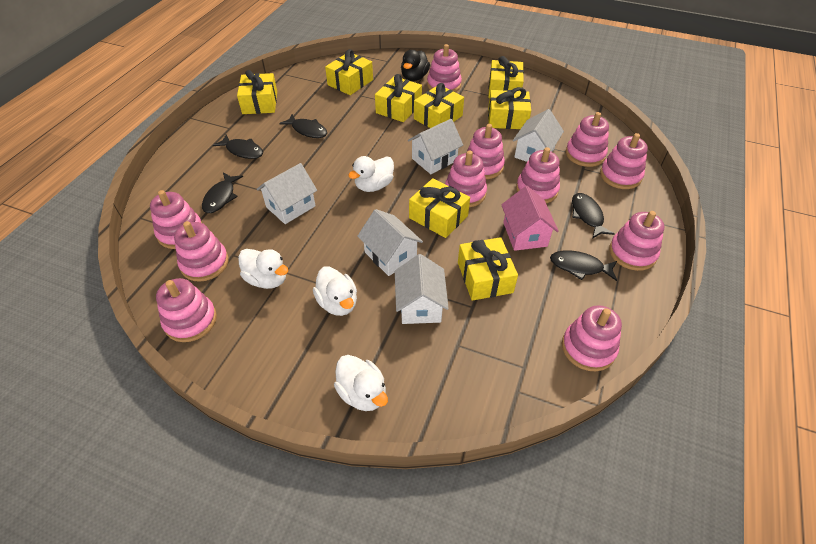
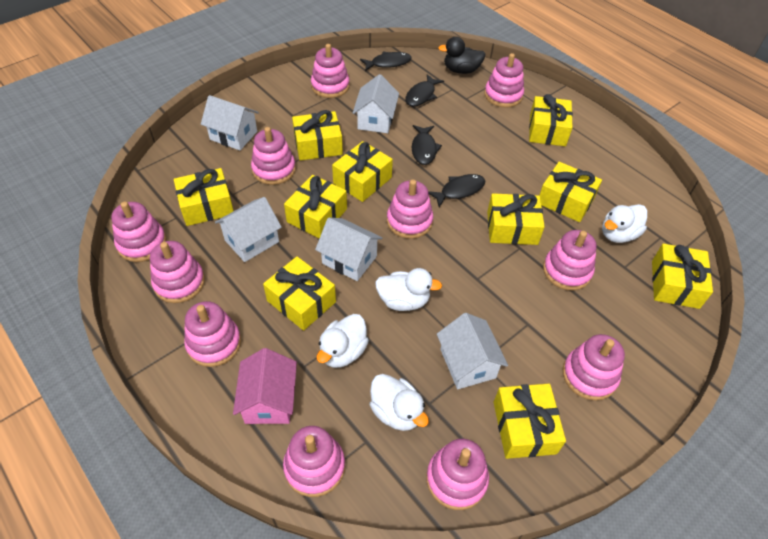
black fish: [202,173,243,213] [213,134,263,159] [279,114,327,138] [550,250,617,281] [572,193,615,239] = 5 -> [360,52,412,71] [405,74,444,106] [412,125,442,165] [428,174,485,207] = 4
yellow gift: [237,70,277,114] [325,49,373,95] [375,74,422,122] [409,178,470,238] [414,83,464,128] [458,237,518,301] [488,56,524,98] [488,87,531,129] = 8 -> [174,168,234,226] [263,256,336,331] [284,175,347,238] [292,110,343,161] [332,141,393,202] [487,193,545,245] [494,384,566,459] [529,94,573,146] [539,162,602,222] [652,243,713,309] = 10

